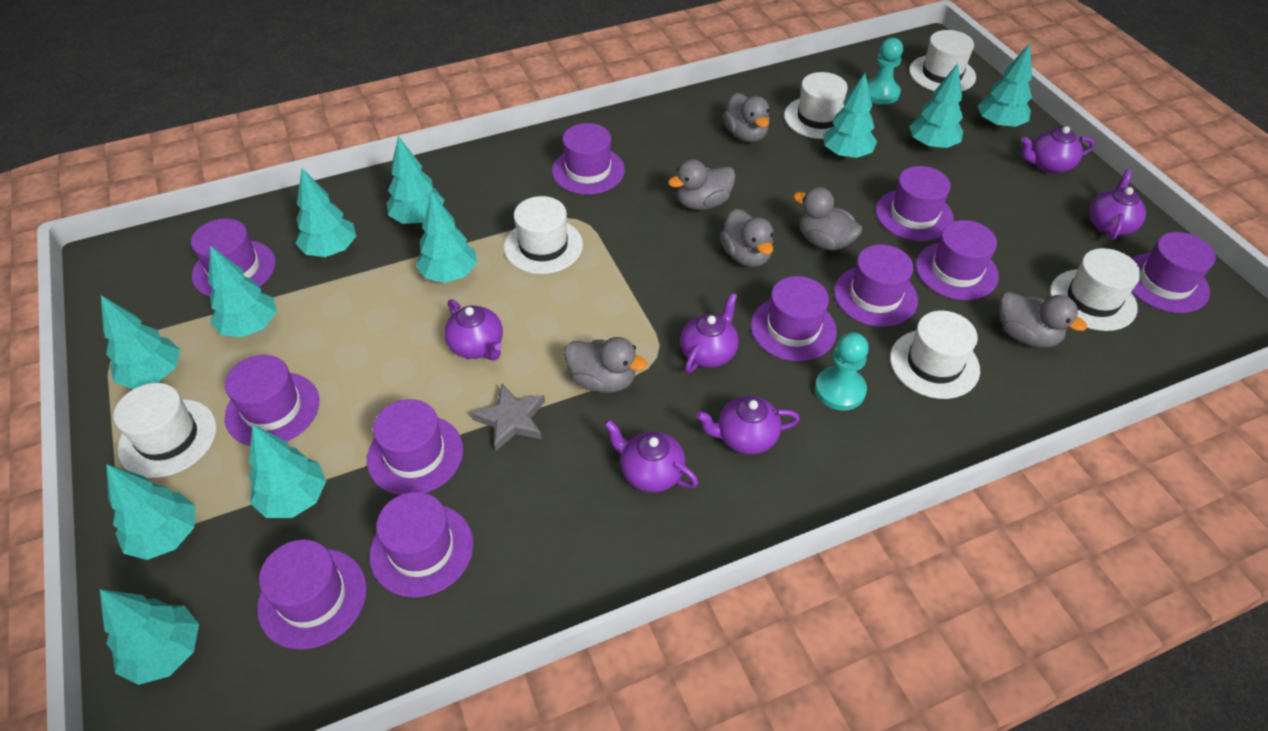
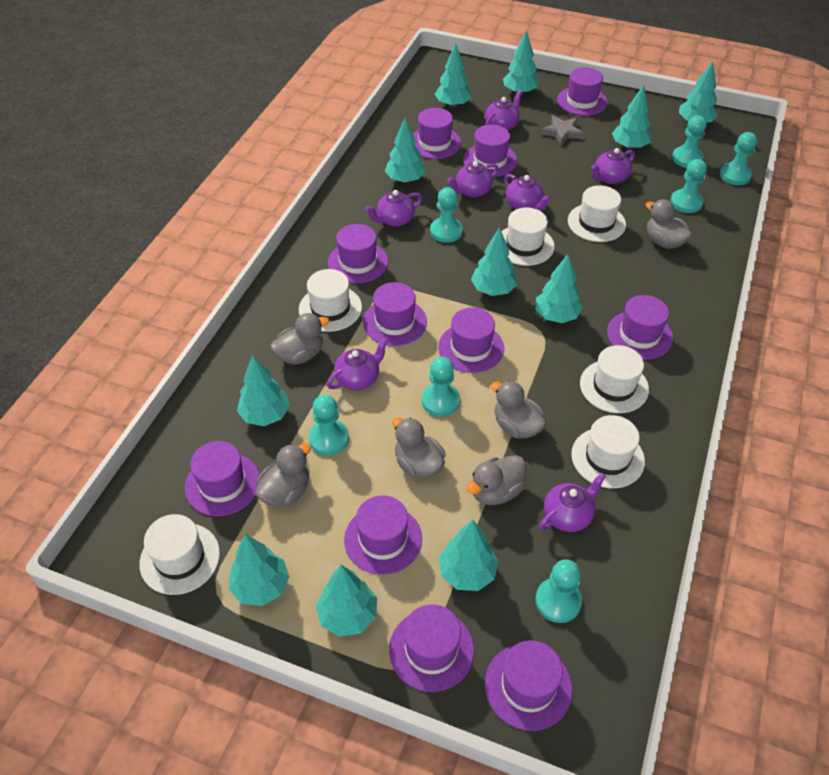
purple teapot: [444,299,503,360] [604,420,698,492] [680,293,739,373] [696,396,800,454] [1021,126,1095,174] [1089,170,1146,240] = 6 -> [327,338,388,390] [365,190,422,227] [448,161,498,197] [485,90,523,130] [504,174,551,211] [539,473,606,532] [591,148,635,184] = 7
turquoise pawn: [815,332,869,411] [867,38,903,105] = 2 -> [309,395,349,455] [422,357,460,416] [430,187,463,243] [535,559,582,623] [670,159,707,213] [672,115,707,168] [720,132,757,185] = 7

